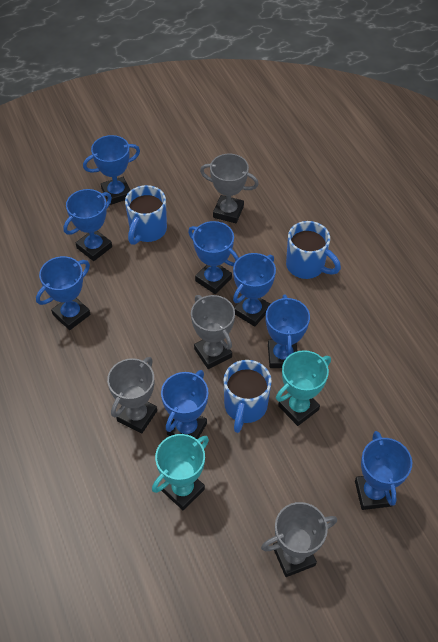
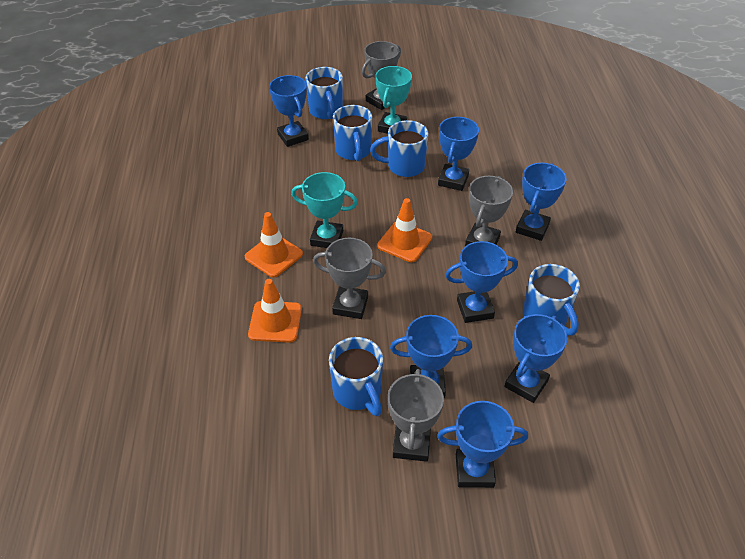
blue mug: [125,185,167,245] [224,360,272,433] [286,221,341,279] = 3 -> [306,67,343,119] [329,337,383,416] [333,105,372,161] [370,120,428,177] [523,264,580,336] = 5
blue trophy: [36,256,90,330] [63,189,112,261] [83,135,140,205] [161,370,208,439] [188,221,239,294] [233,253,276,327] [266,294,310,368] [355,431,412,510] = 8 -> [269,75,309,147] [390,315,472,398] [437,401,528,488] [438,117,479,191] [445,241,518,323] [504,314,568,403] [516,163,567,241] = 7
orange traffic cone: none = 0 -> [245,212,303,277] [248,279,302,343] [377,198,432,262] = 3

